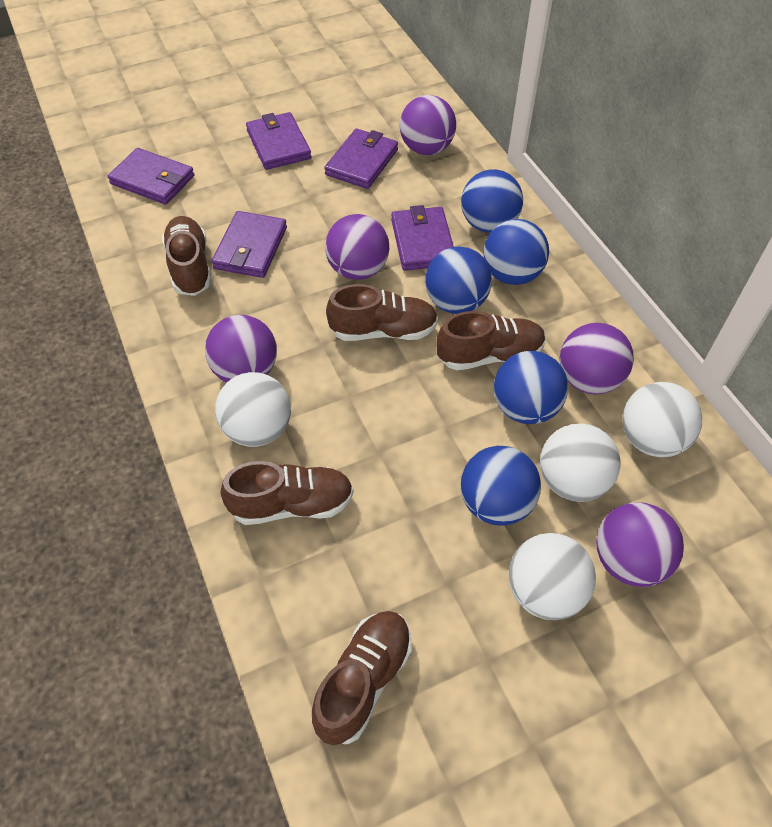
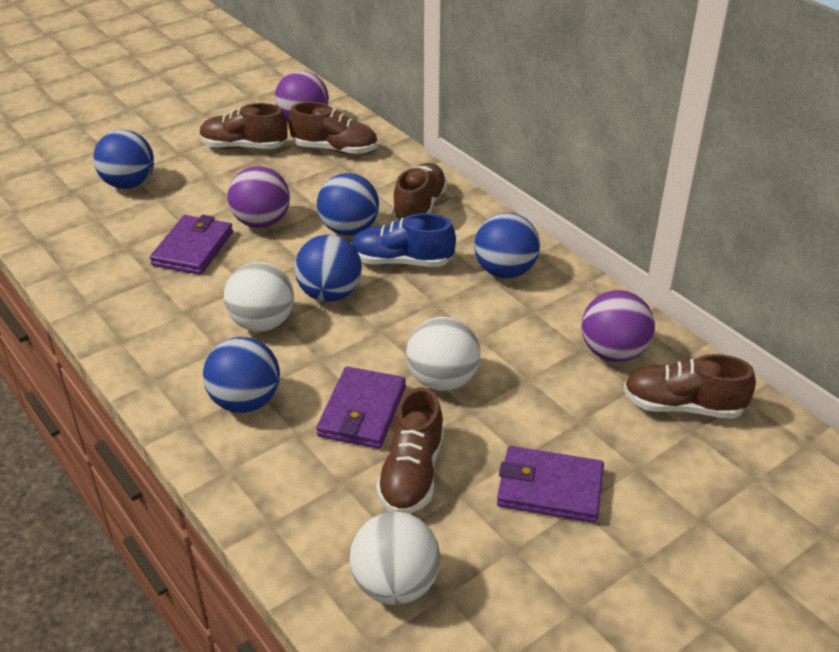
blue shoe: none = 0 -> [351,213,456,267] = 1
purple ball: [205,315,277,383] [325,214,389,280] [400,95,456,155] [560,323,634,394] [596,502,684,587] = 5 -> [227,166,290,228] [275,71,329,122] [581,290,655,362] = 3
purple wallet: [108,148,194,204] [211,211,287,278] [246,112,311,170] [324,129,398,189] [391,205,454,271] = 5 -> [150,215,233,275] [317,366,406,449] [497,446,604,523] = 3
white ball: [215,372,291,447] [509,533,596,620] [540,424,621,502] [622,382,702,457] = 4 -> [224,262,294,332] [349,512,440,605] [406,317,480,391] = 3

